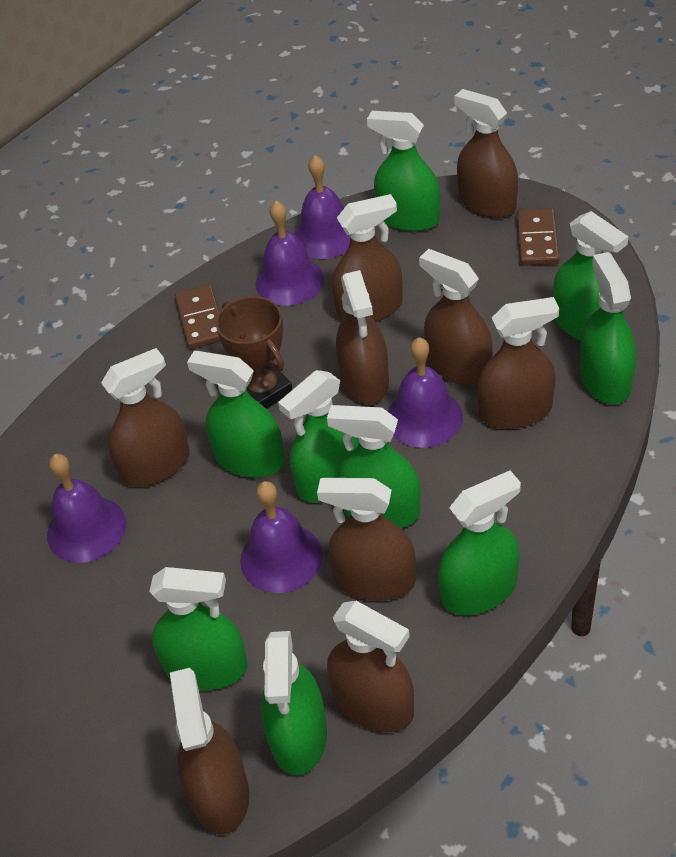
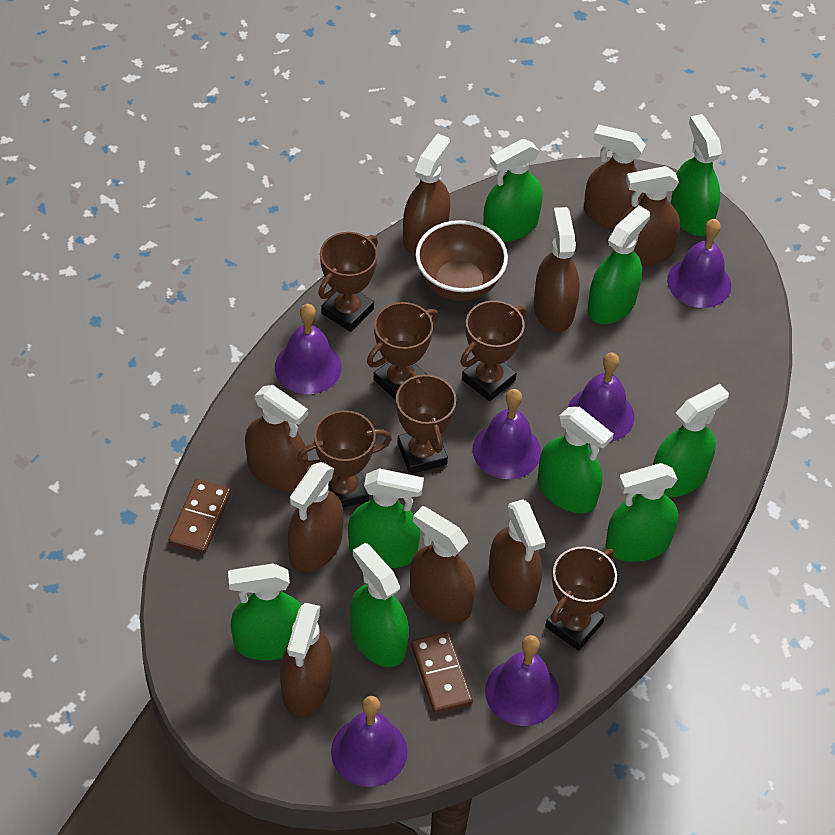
brown bowl: none = 0 -> [415,220,508,301] = 1
brown trophy: [216,296,293,409] = 1 -> [297,410,392,507] [318,232,378,332] [367,302,438,400] [396,371,456,474] [460,301,526,401] [545,546,617,651] = 6
purple bell: [47,454,126,563] [240,481,323,593] [256,201,324,306] [294,155,350,259] [387,337,463,448] = 5 -> [275,304,342,394] [331,696,407,787] [473,389,541,479] [485,635,560,726] [568,353,634,442] [667,219,731,308] = 6

